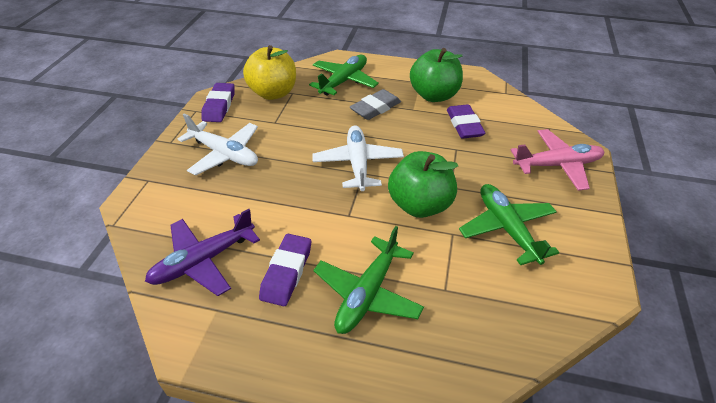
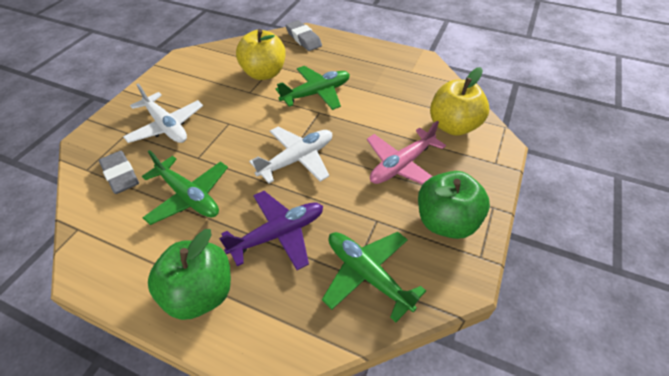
grey eraser: [350,89,401,120] = 1 -> [99,151,139,194] [286,20,322,51] = 2
purple eraser: [202,83,235,122] [259,234,311,306] [447,104,485,138] = 3 -> none = 0
yellow apple: [243,45,296,100] = 1 -> [236,29,286,80] [430,67,489,136] = 2

